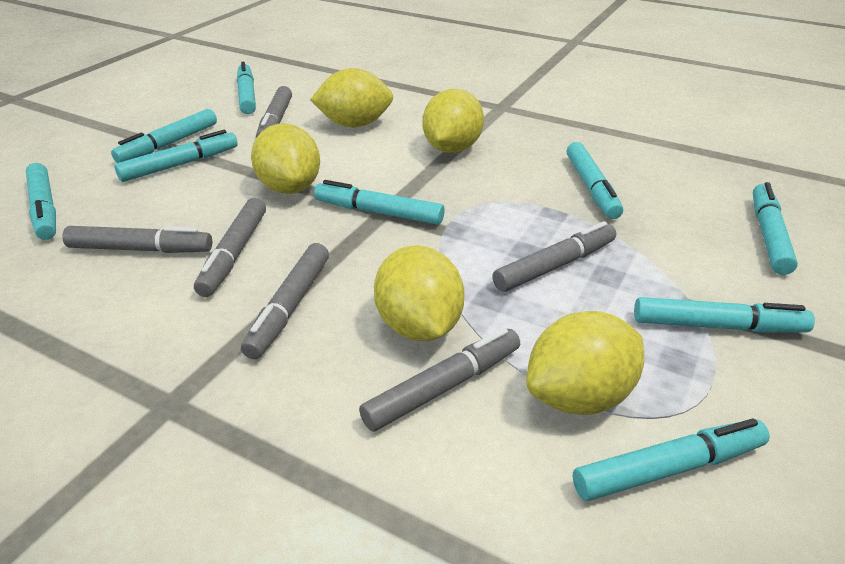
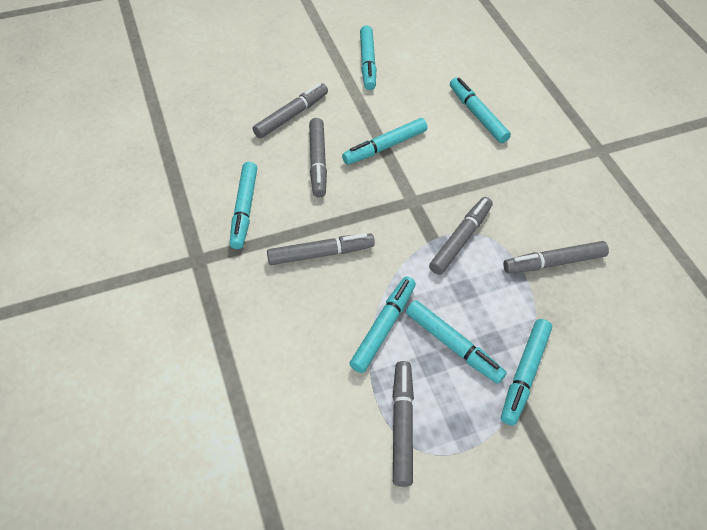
turquoise marker: [26,163,56,240] [111,109,217,163] [114,130,238,182] [237,62,256,114] [314,180,445,225] [567,142,623,219] [573,418,770,501] [634,297,815,333] [753,182,798,275] = 9 -> [230,162,257,249] [342,118,427,165] [349,277,416,373] [360,25,376,90] [406,300,507,384] [450,77,511,143] [501,319,552,426] = 7
yellow lemon: [251,123,320,194] [310,68,393,127] [374,245,464,341] [422,89,484,153] [526,311,644,415] = 5 -> none = 0

